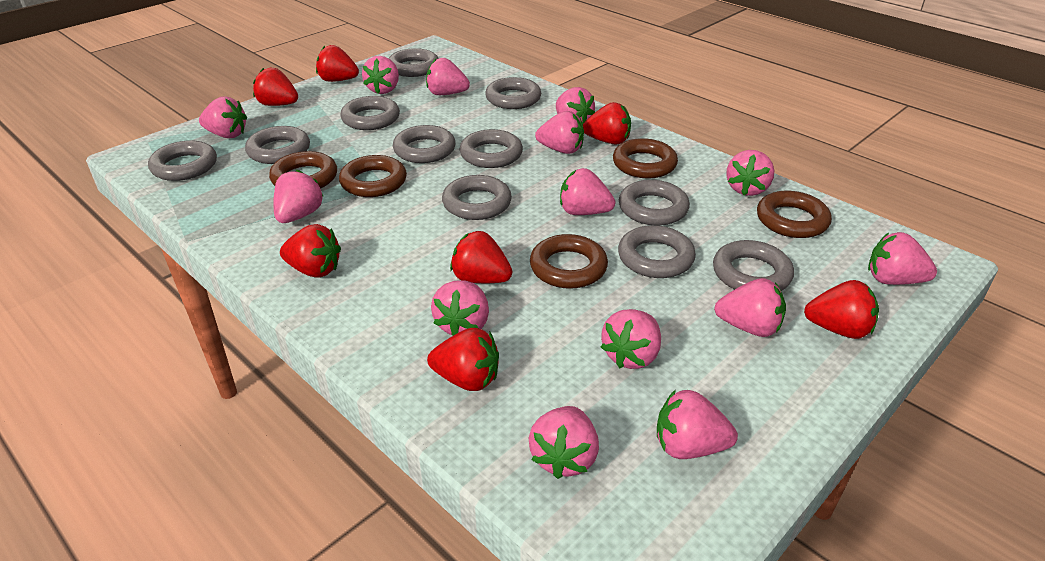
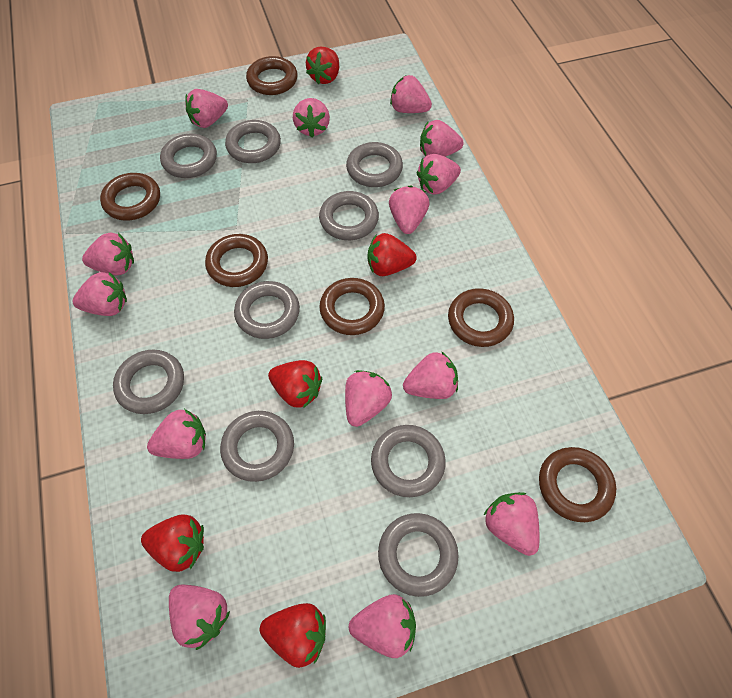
brown ring: [269,151,337,189] [339,155,407,197] [530,234,608,289] [613,138,678,178] [757,191,832,238] = 5 -> [100,173,160,221] [205,234,268,287] [246,56,298,95] [319,278,385,335] [448,288,514,347] [539,447,616,522] = 6
grey ring: [148,140,217,181] [245,126,310,164] [340,96,400,130] [388,48,439,77] [393,125,456,163] [442,175,512,220] [459,129,523,168] [485,77,541,109] [618,225,696,278] [619,180,690,226] [713,240,794,291] = 11 -> [113,349,184,414] [160,134,217,178] [220,411,294,482] [225,120,281,163] [234,281,300,339] [319,191,379,240] [346,142,403,187] [371,425,446,497] [378,513,458,597] = 9
red strawberry: [253,68,298,106] [280,224,341,278] [316,45,359,82] [427,328,499,391] [450,231,513,283] [583,102,631,144] [804,280,879,339] = 7 -> [141,514,204,572] [260,603,326,668] [268,360,322,408] [306,47,339,84] [368,233,417,276] = 5

